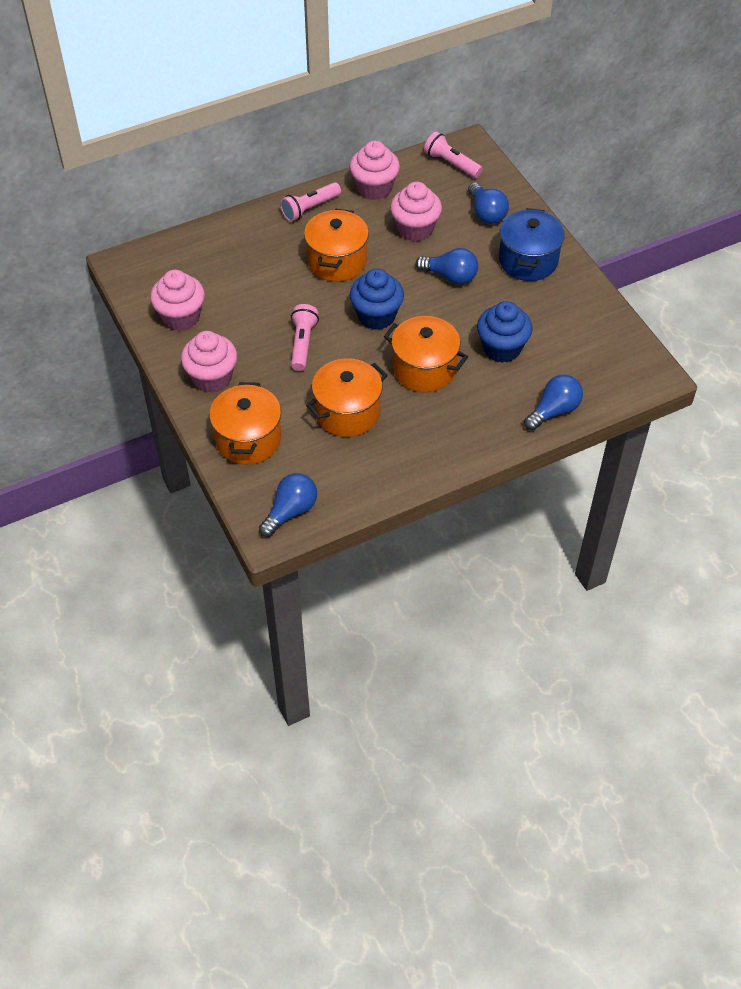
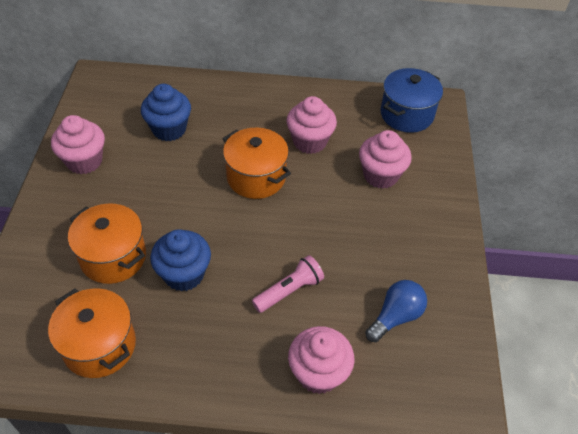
blue light bulb: [259,473,317,537] [415,248,478,284] [468,182,509,224] [524,374,583,431] = 4 -> [365,280,427,342] = 1
orange pot: [209,382,281,465] [304,209,369,282] [306,358,388,437] [384,316,468,392] = 4 -> [48,288,136,378] [68,203,146,284] [222,128,291,199] = 3
pink flashlight: [280,182,341,222] [291,304,319,371] [424,131,483,178] = 3 -> [252,255,324,313] = 1

